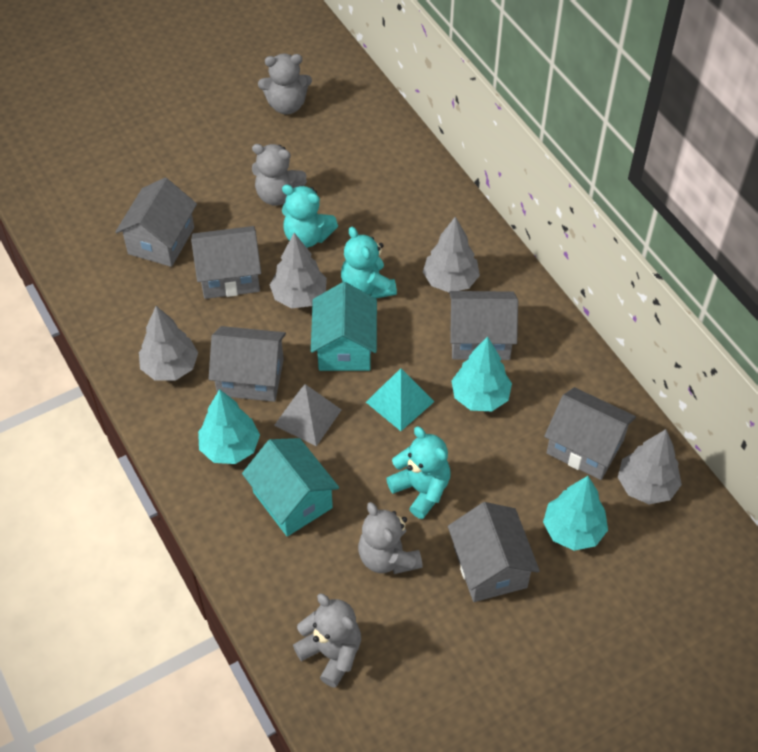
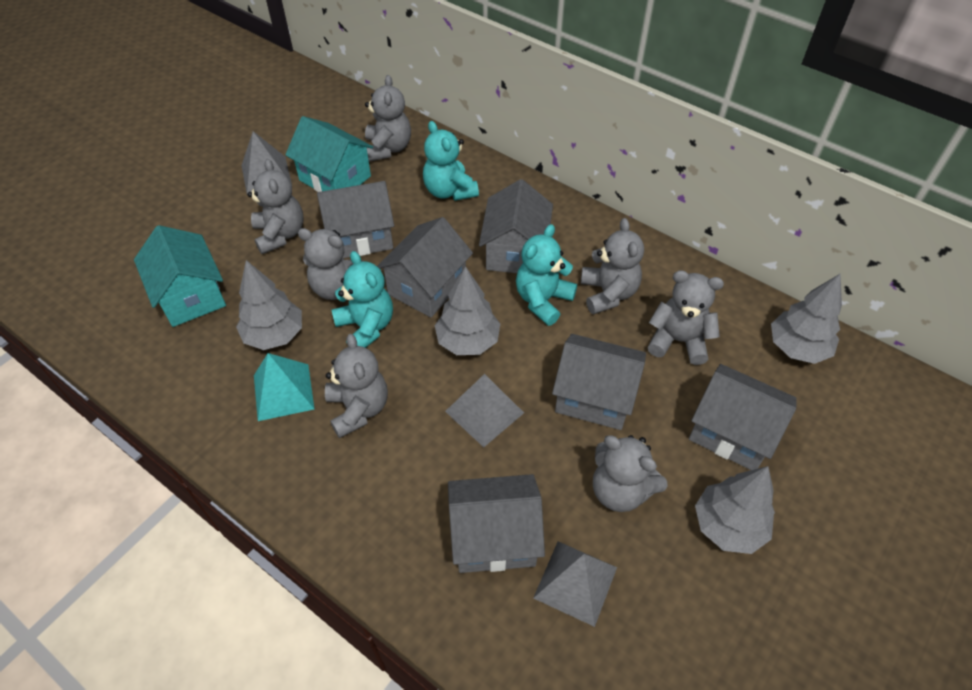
grey pyramid: [274,384,341,446] = 1 -> [241,131,292,193] [445,374,524,447] [533,541,617,627] = 3
grey teddy bear: [252,144,307,206] [258,54,312,114] [293,593,361,688] [358,502,423,574] = 4 -> [247,159,304,254] [298,228,363,300] [325,334,388,438] [365,75,411,162] [581,218,644,315] [593,435,668,512] [648,270,724,365] = 7
turquoise tree: [198,389,260,464] [452,336,512,411] [543,476,608,551] = 3 -> none = 0

